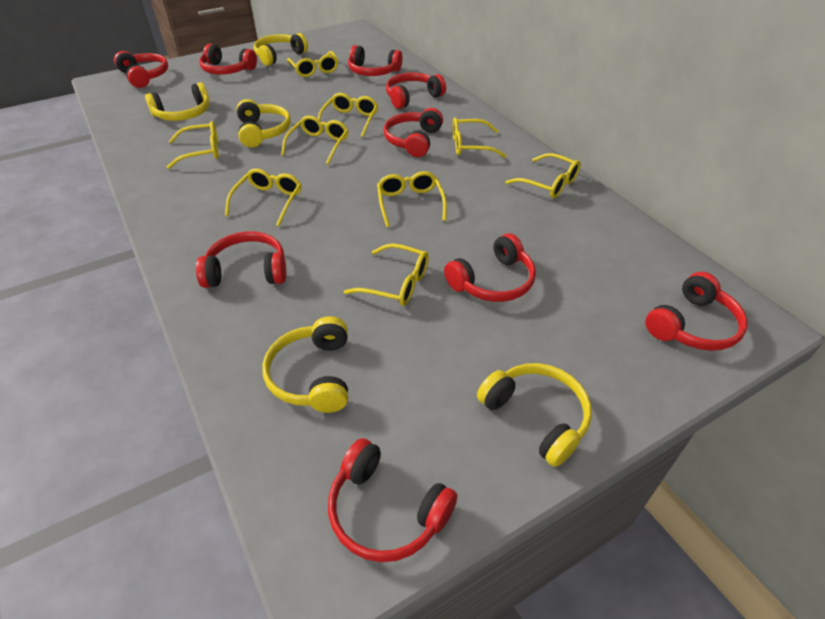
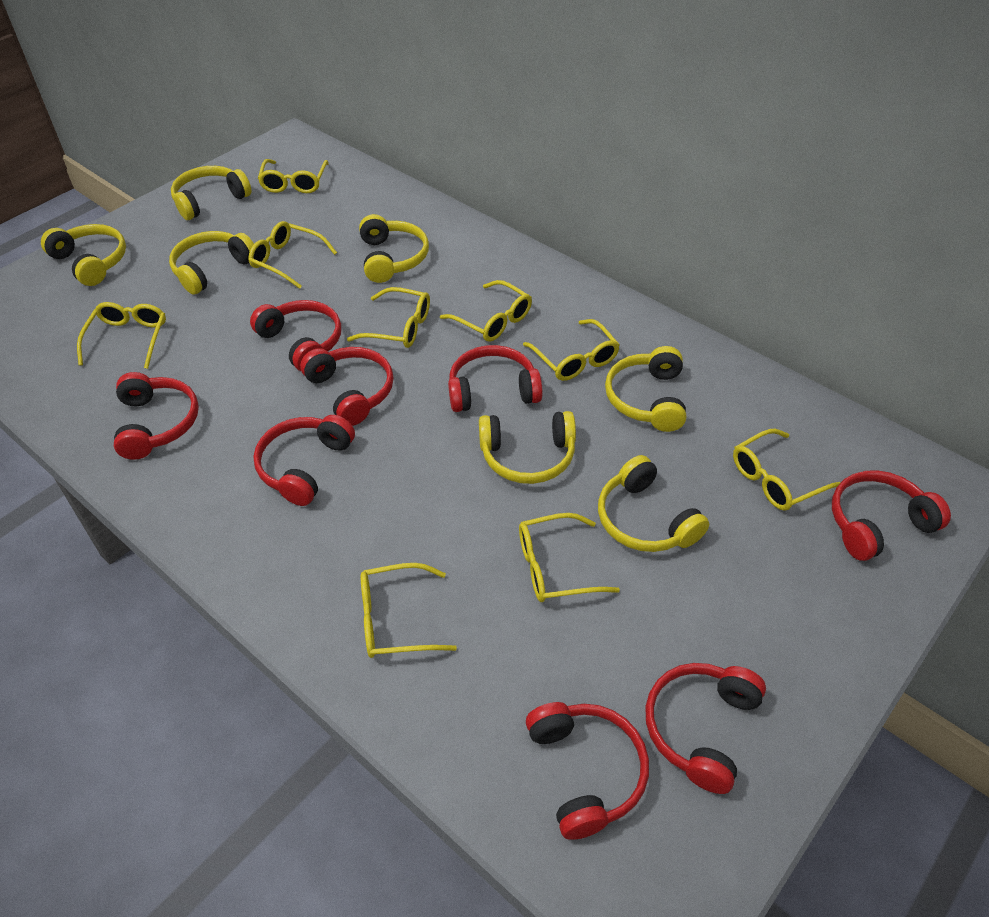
red headphones: [114,51,168,88] [196,231,286,288] [199,44,257,75] [328,438,458,562] [348,45,403,76] [383,108,443,157] [386,73,446,109] [444,233,536,302] [645,272,748,351] = 9 -> [114,372,199,460] [250,300,341,371] [253,415,355,506] [300,347,394,426] [448,345,543,412] [526,702,649,840] [645,663,766,794] [832,470,951,561] = 8
yellow headphones: [145,82,210,121] [237,99,291,147] [254,33,308,66] [262,316,348,413] [477,363,592,467] = 5 -> [41,224,126,286] [169,231,254,295] [171,166,251,220] [359,214,429,283] [479,411,576,484] [598,455,709,552] [605,346,686,432] = 7

